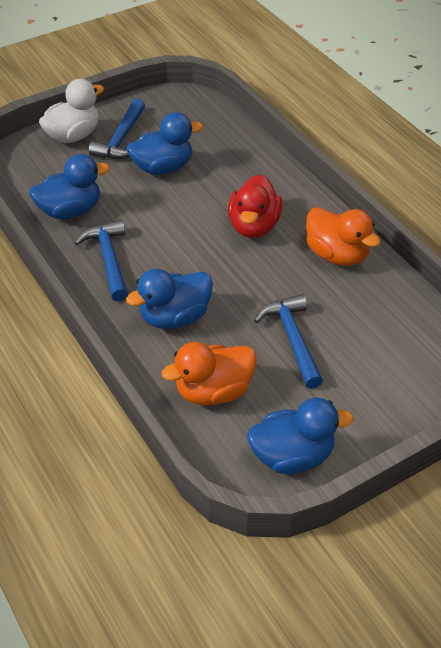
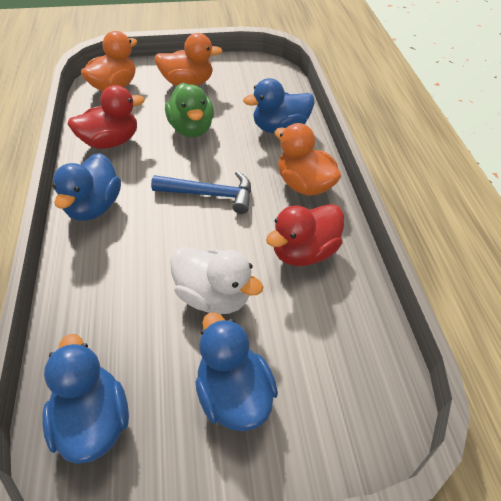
blue hammer: [74,220,128,302] [89,98,145,159] [254,294,323,389] = 3 -> [151,171,251,214] = 1
green duck: none = 0 -> [165,83,214,137] = 1
orange duck: [162,342,257,405] [306,207,381,266] = 2 -> [81,31,137,92] [155,33,223,86] [274,123,341,196] = 3
red duck: [228,174,282,238] = 1 -> [68,85,145,149] [266,204,344,266] = 2

